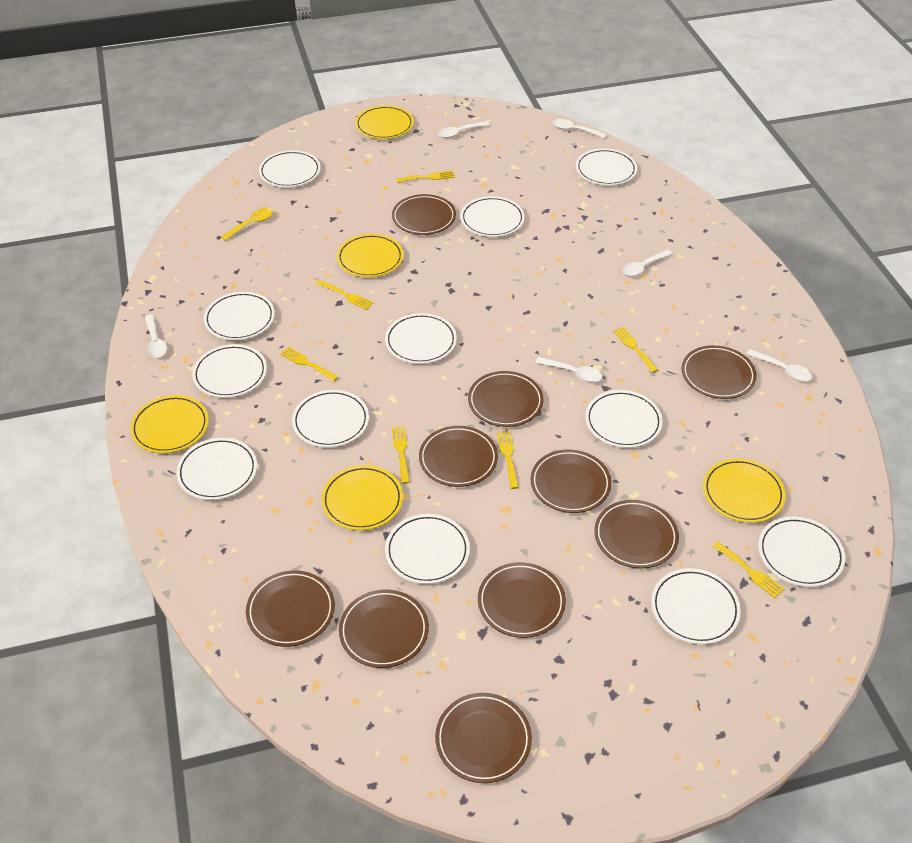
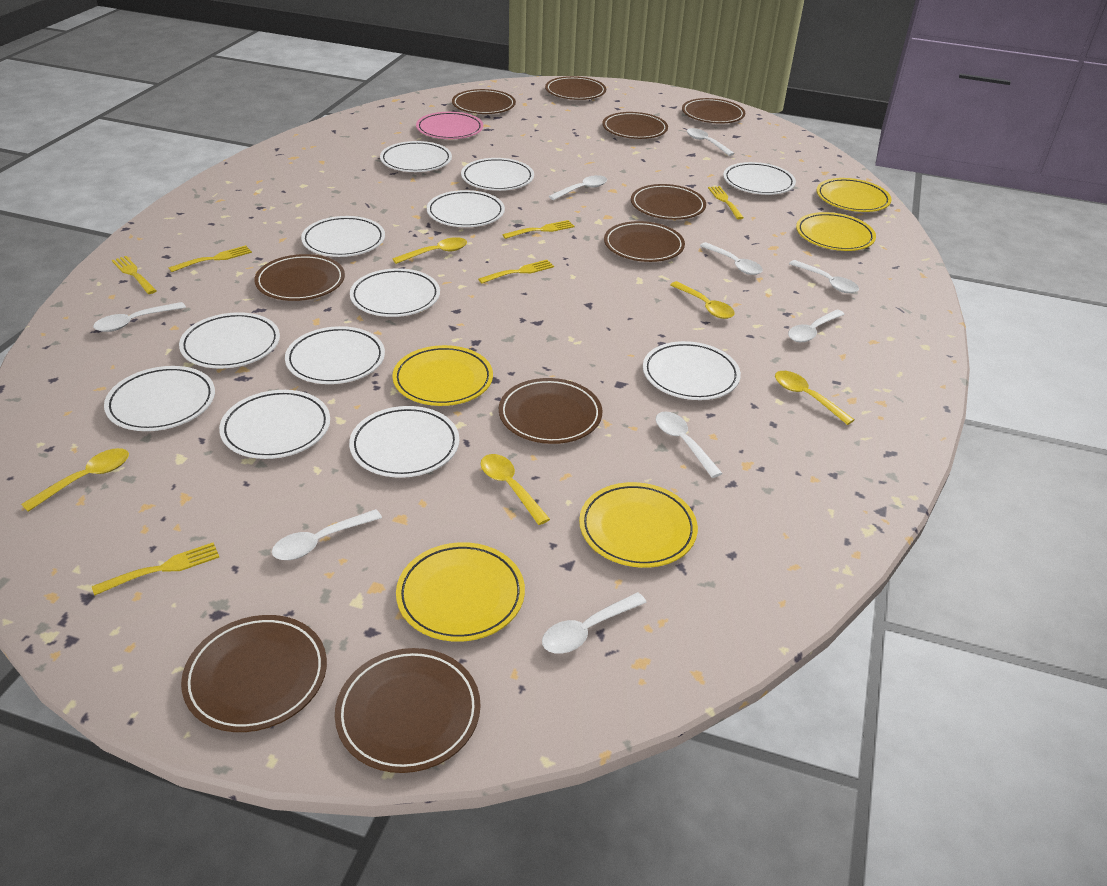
pink plate: none = 0 -> [416,112,483,139] = 1
white spoon: [145,314,167,358] [438,121,490,138] [535,357,603,382] [553,119,606,138] [622,250,673,276] [746,349,813,382] = 6 -> [93,302,186,332] [272,509,382,560] [542,592,647,654] [549,175,607,200] [656,411,723,478] [687,128,735,156] [700,242,763,275] [788,310,845,342] [789,260,859,293] = 9
yellow fork: [280,347,338,382] [316,280,374,310] [392,426,410,484] [396,171,455,183] [497,431,519,489] [613,327,658,373] [712,541,784,598] = 7 -> [92,543,219,596] [112,256,157,294] [169,245,252,272] [478,260,554,283] [502,220,574,239] [708,186,744,219] = 6
yellow spoon: [221,208,273,240] = 1 -> [21,448,129,512] [392,237,467,264] [481,454,550,525] [670,281,735,319] [775,371,855,425] = 5

